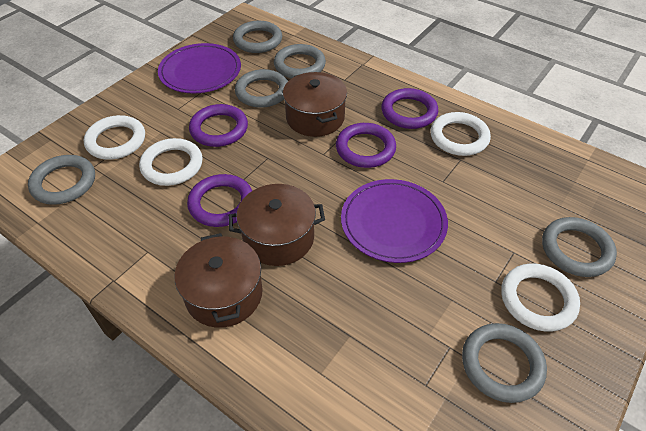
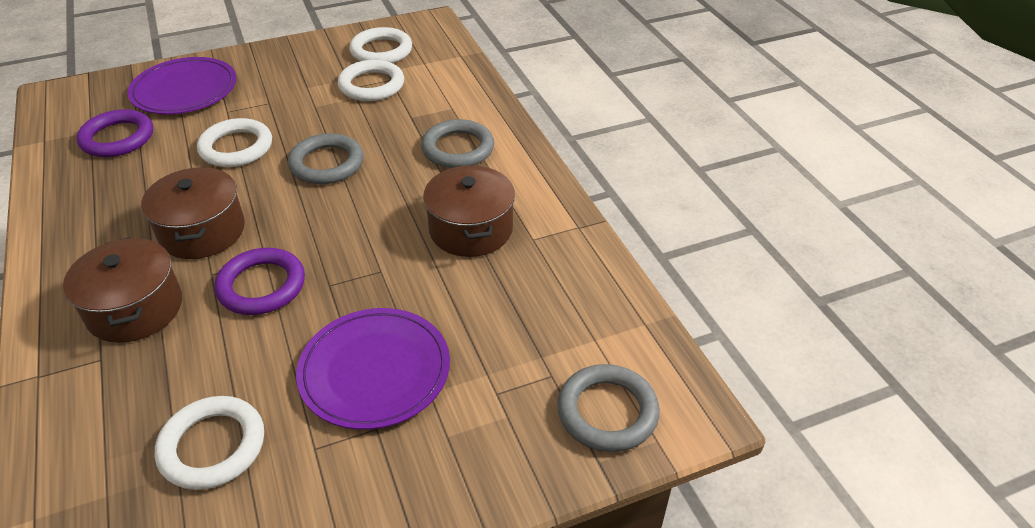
grey ring: [28,155,95,205] [233,21,282,53] [235,69,288,108] [274,44,326,78] [462,323,547,403] [542,217,617,277] = 6 -> [288,133,363,184] [421,119,494,168] [557,364,660,452] = 3
purple ring: [187,174,252,227] [189,104,248,147] [336,123,396,168] [381,88,438,129] = 4 -> [76,109,153,157] [214,248,305,315] = 2

